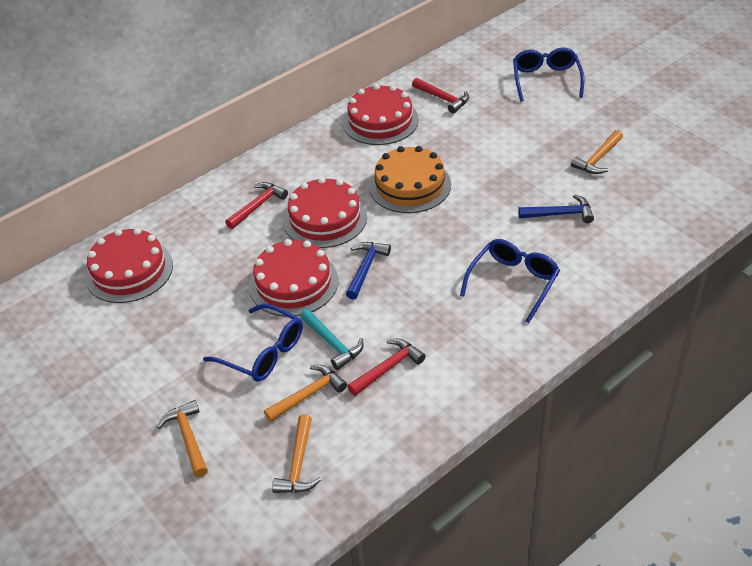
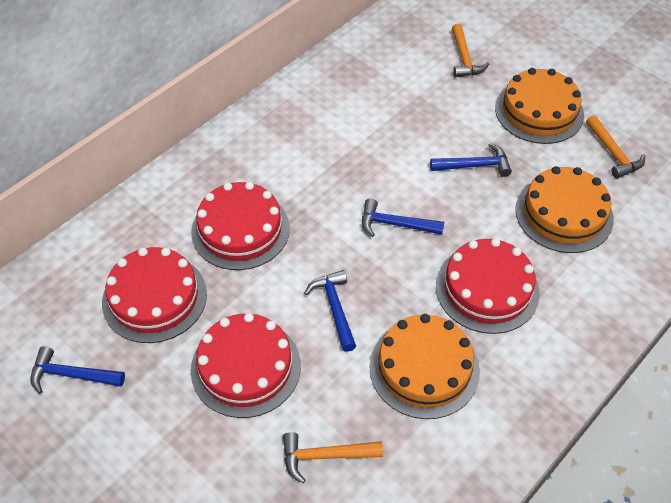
blue glasses: [203,304,303,382] [460,239,560,323] [513,48,584,101] = 3 -> none = 0
blue hammer: [346,242,391,300] [518,195,594,223] = 2 -> [30,346,125,394] [305,270,356,352] [362,198,444,237] [430,143,512,177] = 4
orange cake: [369,146,451,213] = 1 -> [369,314,480,419] [495,68,584,144] [515,166,614,253] = 3
orange hammer: [157,400,208,477] [264,365,347,422] [272,414,321,493] [571,130,623,174] = 4 -> [283,432,383,483] [452,24,489,78] [586,115,645,178] = 3
red hammer: [225,182,288,229] [347,339,426,396] [412,78,469,114] = 3 -> none = 0
turquoise hammer: [300,309,363,370] = 1 -> none = 0

